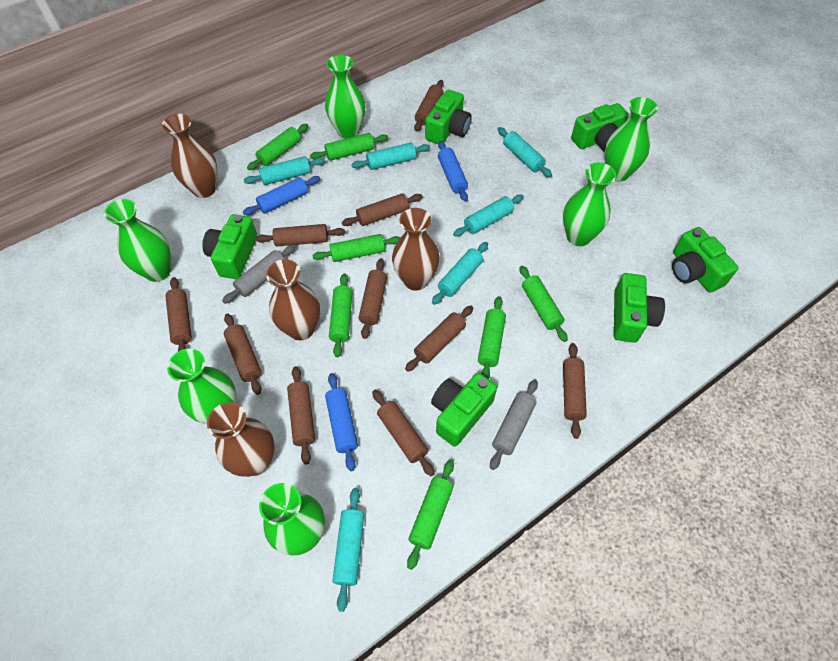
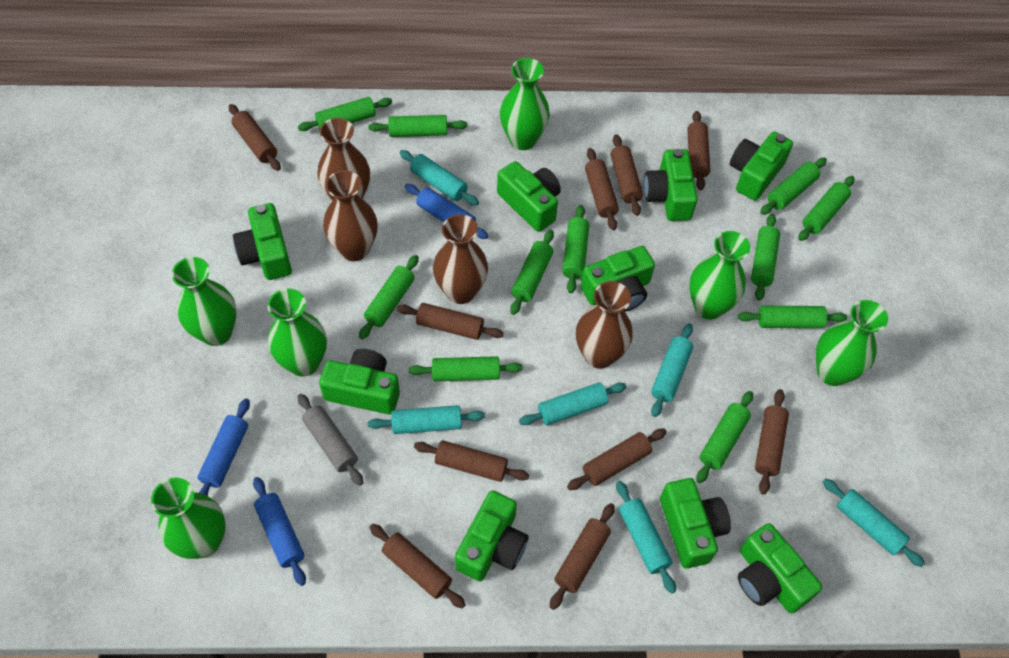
green camera: [202,214,258,279] [425,90,472,144] [431,373,497,447] [571,103,629,152] [614,273,665,343] [672,227,738,293] = 6 -> [233,203,292,280] [319,349,400,415] [455,490,529,581] [497,161,561,232] [581,246,655,312] [644,149,698,221] [660,478,731,568] [730,132,793,201] [738,523,822,613] = 9
green rolling pin: [247,124,309,170] [310,133,388,161] [312,234,401,262] [329,273,353,357] [407,460,454,570] [478,296,506,379] [520,265,568,342] = 7 -> [298,97,392,131] [359,255,419,339] [368,115,467,137] [409,356,523,381] [510,230,554,315] [562,205,589,293] [696,391,753,483] [738,306,847,328] [751,214,780,300] [760,158,827,215] [798,176,855,241] = 11
grey rolling pin: [222,245,296,304] [490,380,538,470] = 2 -> [297,394,363,485] = 1

